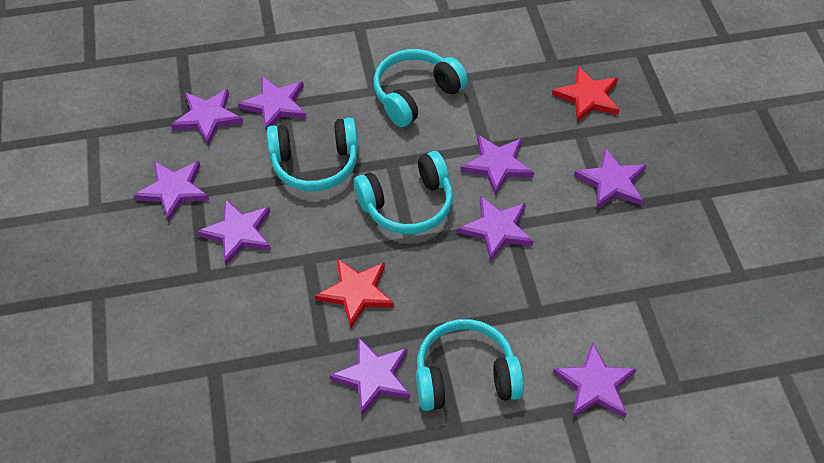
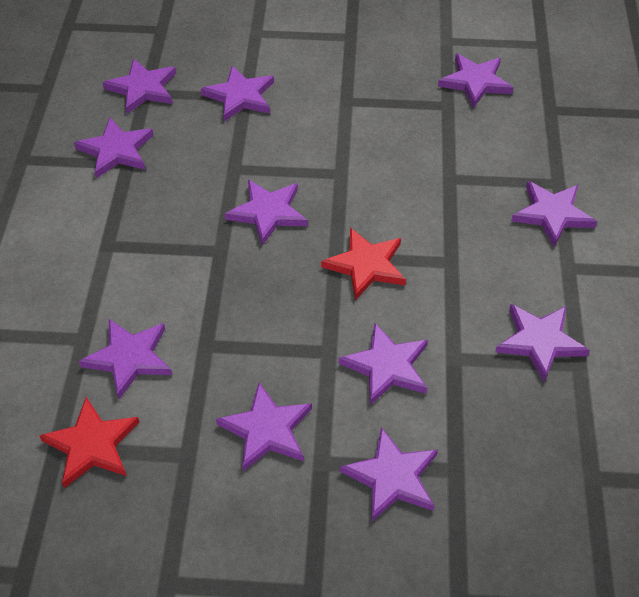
purple star: [134,161,209,222] [171,89,243,146] [197,199,271,265] [238,76,307,132] [329,337,410,416] [458,195,534,262] [461,135,534,196] [553,342,637,418] [574,148,647,209] = 9 -> [74,118,153,178] [79,319,172,399] [103,58,176,114] [201,66,274,122] [216,383,312,471] [225,180,308,246] [338,323,428,405] [340,427,438,521] [438,54,513,108] [495,304,590,382] [511,181,597,247] = 11
turquoise headphones: [267,118,358,191] [354,151,453,234] [374,49,468,127] [416,319,524,411] = 4 -> none = 0

